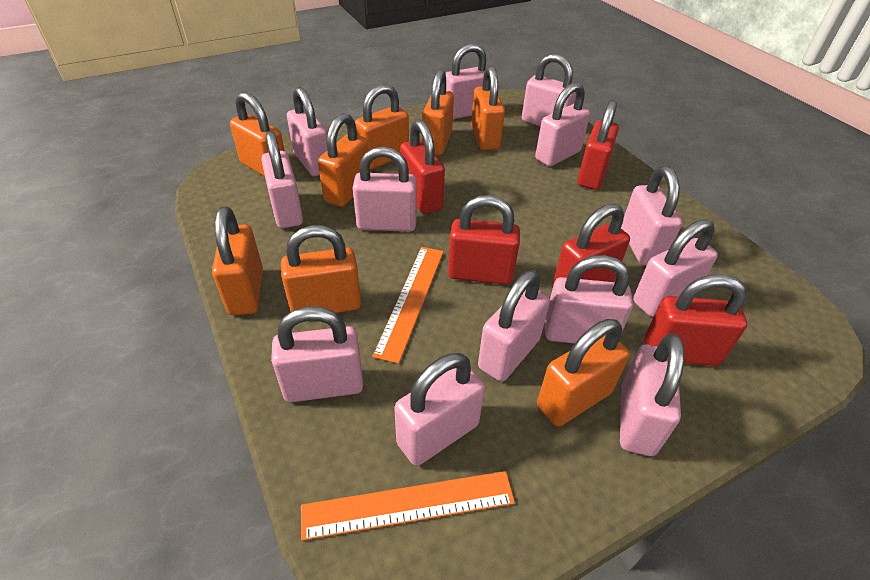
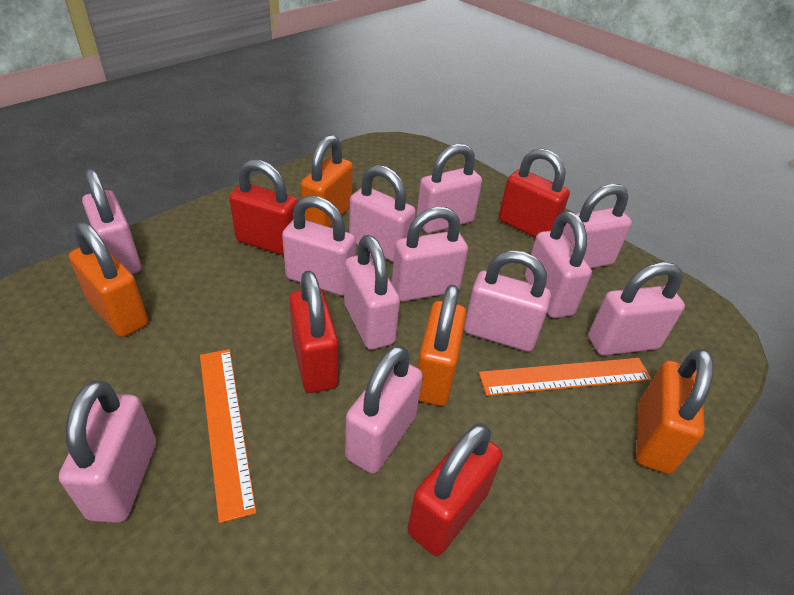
orange padlock: [212,206,263,315] [230,92,285,177] [281,225,361,313] [318,113,369,207] [355,84,409,169] [422,69,454,155] [471,66,505,150] [537,319,630,427] = 8 -> [69,222,148,337] [300,135,353,227] [417,285,467,406] [636,348,714,474] = 4
pink padlock: [261,131,303,228] [271,306,363,402] [287,87,328,176] [353,146,417,232] [394,353,485,466] [446,43,486,119] [478,270,550,382] [522,54,576,127] [535,83,590,167] [545,255,633,343] [620,333,684,456] [621,166,682,266] [633,219,718,317] = 13 -> [59,380,156,523] [82,169,141,274] [282,196,356,296] [344,235,400,350] [345,345,423,474] [349,165,416,262] [392,207,468,302] [416,144,482,233] [464,250,551,352] [525,211,592,318] [563,184,632,268] [588,262,685,356] = 12
red padlock: [400,119,445,214] [448,195,520,285] [553,203,630,285] [578,100,619,190] [644,274,747,366] = 5 -> [229,159,298,256] [289,271,339,393] [407,423,503,556] [499,148,570,238] = 4

